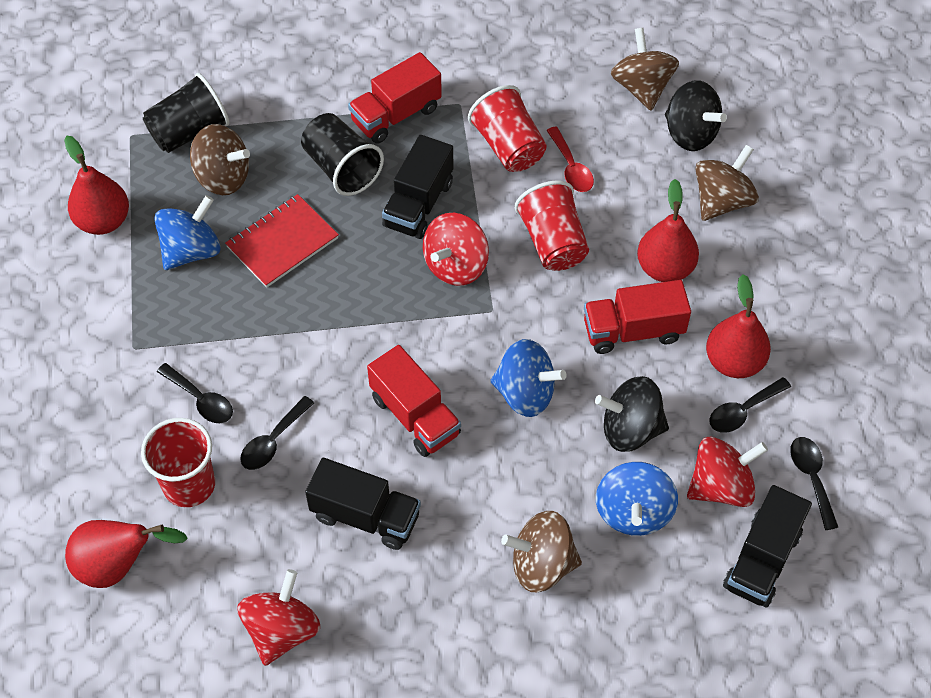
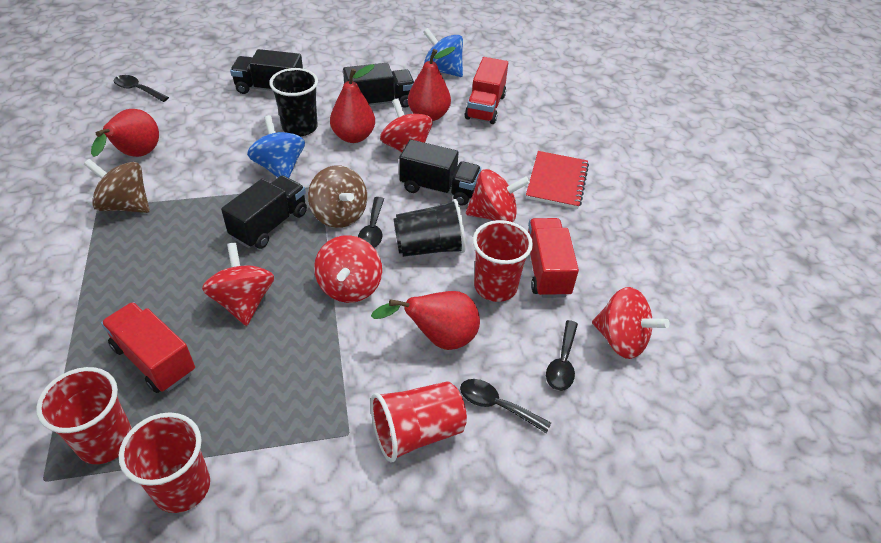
black spinning top: [595,376,669,452] [665,80,727,151] = 2 -> none = 0
black truck: [305,458,421,550] [382,135,453,239] [723,485,812,607] = 3 -> [221,175,307,249] [230,49,303,94] [343,63,414,108] [399,139,481,206] = 4
blue spinning top: [154,195,221,270] [490,339,567,417] [596,462,678,536] = 3 -> [247,115,305,178] [423,28,463,77] = 2
brown spinning top: [190,124,250,195] [501,511,582,592] [611,28,679,111] [695,145,759,221] = 4 -> [84,159,150,213] [308,165,367,228] = 2
red cup: [141,418,215,507] [468,85,547,172] [515,181,589,271] = 3 -> [36,367,132,464] [119,412,210,513] [371,381,467,463] [473,220,533,302] = 4
red spinning top: [237,569,320,666] [423,213,489,286] [687,436,768,507] = 3 -> [202,243,274,326] [314,235,382,303] [380,98,432,152] [466,169,530,222] [592,287,669,359] = 5
red spoon: [546,126,594,192] = 1 -> none = 0

